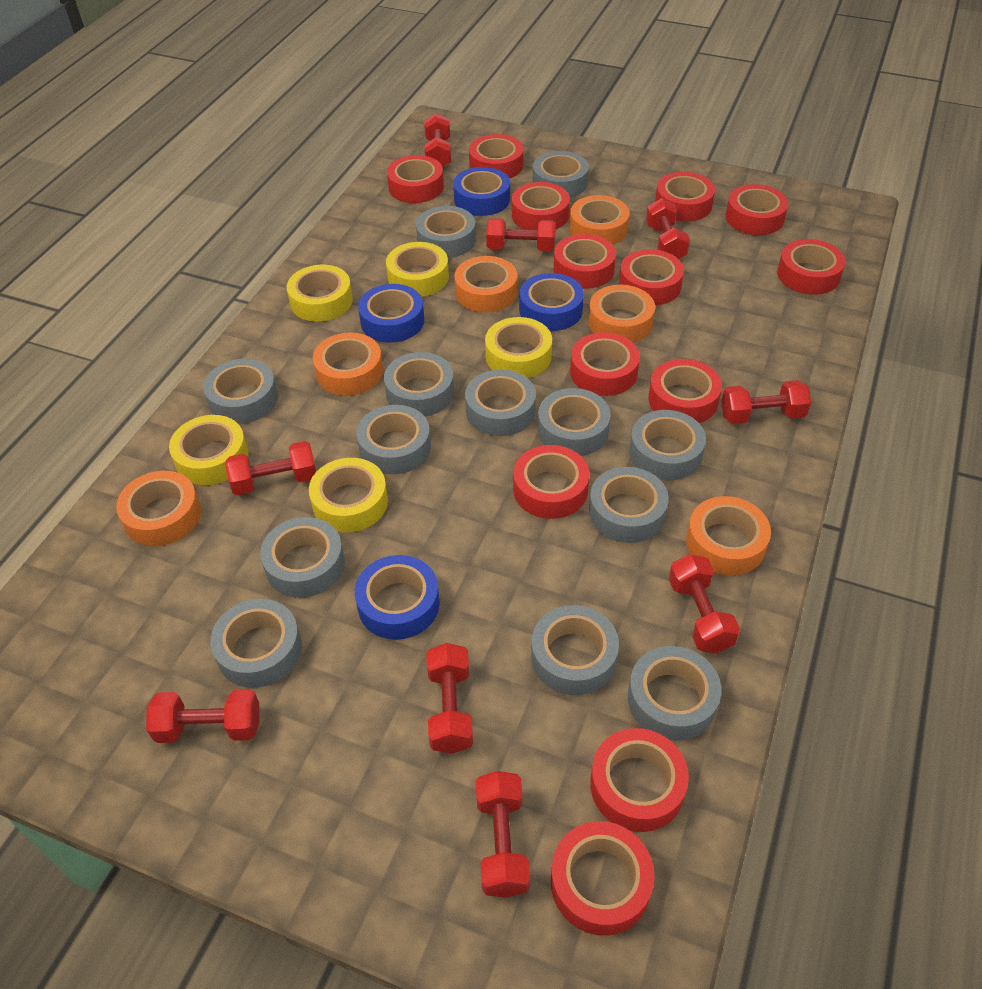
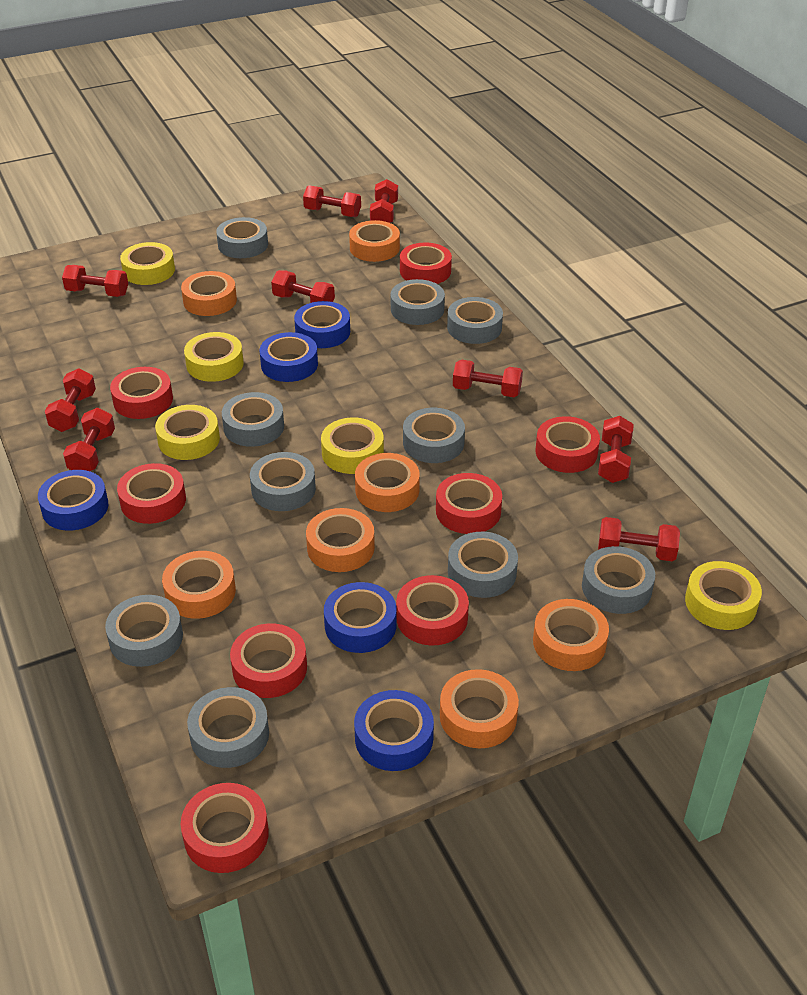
blue tape: [355,555,440,640] [358,284,424,343] [453,167,510,216] [519,273,584,331] = 4 -> [38,470,108,531] [260,332,318,382] [294,301,350,348] [324,582,397,653] [354,690,434,771] = 5
grey tape: [203,359,278,424] [210,599,302,688] [260,517,345,598] [356,405,431,474] [384,352,454,416] [416,206,476,258] [465,369,536,436] [531,605,619,695] [533,151,589,198] [538,388,611,456] [589,467,669,543] [628,646,721,741] [629,410,706,480] = 13 -> [105,595,183,667] [187,687,269,768] [216,217,268,258] [222,392,284,447] [250,452,316,511] [391,279,445,325] [403,408,465,463] [447,297,503,344] [448,532,518,598] [582,546,655,614] = 10
orange tape: [116,471,201,546] [313,333,383,396] [454,256,517,312] [569,195,630,245] [588,285,655,343] [686,496,771,575] = 6 -> [162,551,236,619] [181,271,237,316] [306,508,375,572] [349,220,400,262] [355,453,420,512] [440,669,519,748] [533,599,609,671] = 7
red tape: [387,155,444,203] [469,134,524,179] [512,182,570,230] [513,445,589,519] [551,821,655,936] [554,234,616,289] [570,332,640,396] [590,728,689,832] [619,249,684,305] [648,359,722,423] [655,172,715,222] [725,184,788,235] [777,239,846,295] = 13 -> [110,367,173,419] [117,463,186,524] [181,783,269,873] [230,623,307,698] [396,575,469,645] [400,242,452,284] [436,473,502,534] [535,416,600,473] = 8

